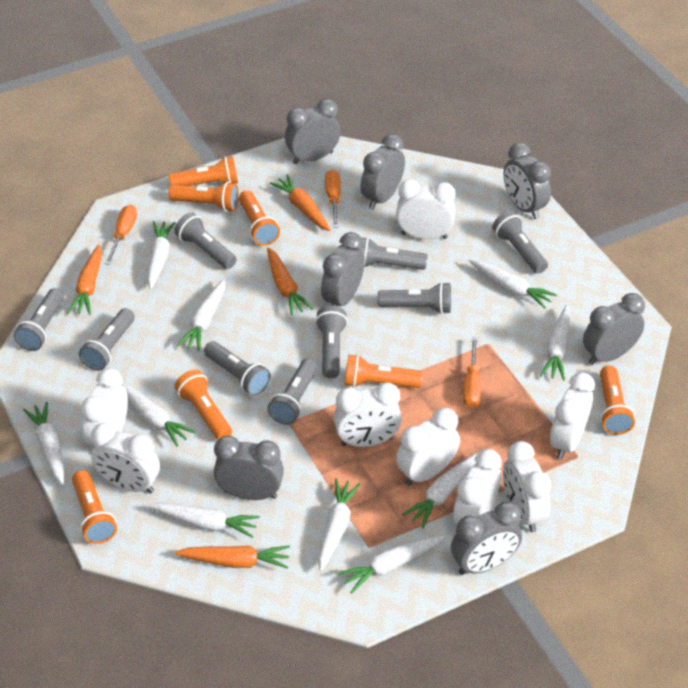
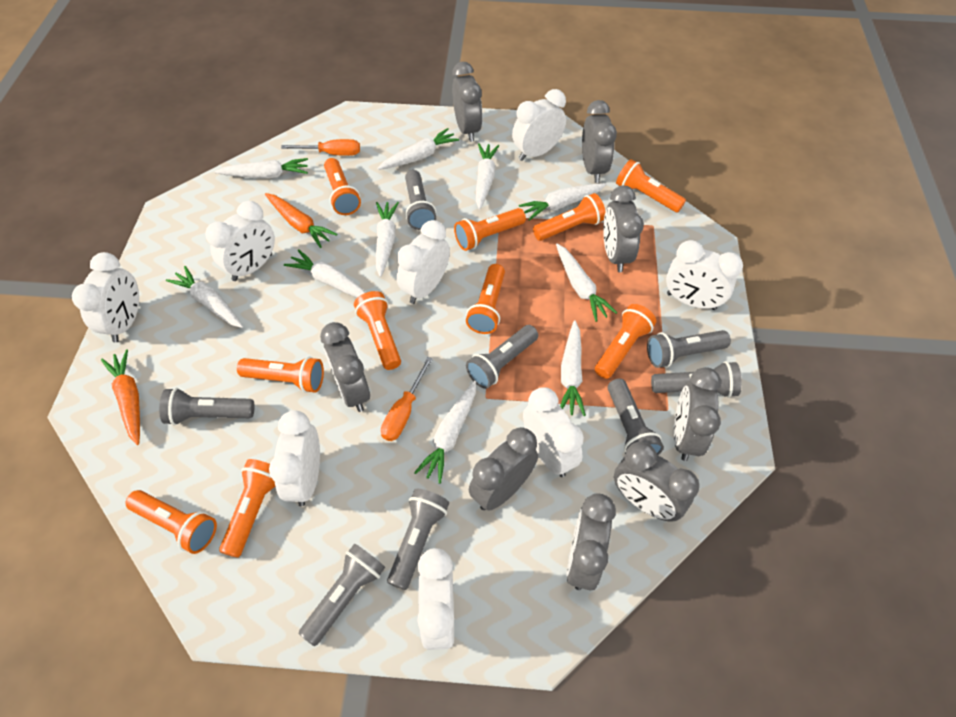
grey clock: [214,436,284,500] [285,99,340,164] [321,232,365,306] [361,134,405,210] [451,501,522,575] [503,143,551,219] [583,293,645,365] = 7 -> [320,322,370,412] [452,62,483,142] [469,427,538,510] [566,493,616,591] [582,100,617,183] [603,186,644,272] [614,442,700,521] [674,367,721,461] = 8
grey flashlight: [14,288,64,351] [79,308,135,371] [174,212,237,269] [204,341,271,396] [267,358,318,425] [315,306,348,379] [360,237,428,270] [378,282,451,314] [492,211,548,274] = 9 -> [159,388,255,426] [299,543,385,646] [387,489,449,590] [405,170,436,230] [466,325,538,389] [608,378,664,455] [647,330,731,368] [651,361,742,398] = 8
orange carrot: [67,245,102,315] [175,546,290,569] [267,247,313,316] [270,174,330,231] = 4 -> [101,349,140,445] [265,193,337,248] = 2
orange flashlight: [72,470,117,544] [168,182,239,212] [169,156,238,186] [175,369,232,440] [239,190,280,246] [345,354,423,388] [600,365,635,435] = 7 -> [125,490,217,554] [219,459,275,558] [237,356,324,393] [324,158,361,215] [354,291,401,370] [454,208,526,251] [466,264,505,334] [533,193,606,241] [595,304,656,379] [616,159,686,212] = 10
orange screwdriver: [105,205,137,265] [325,170,341,228] [463,337,481,408] = 3 -> [281,139,360,156] [381,357,433,441] = 2

